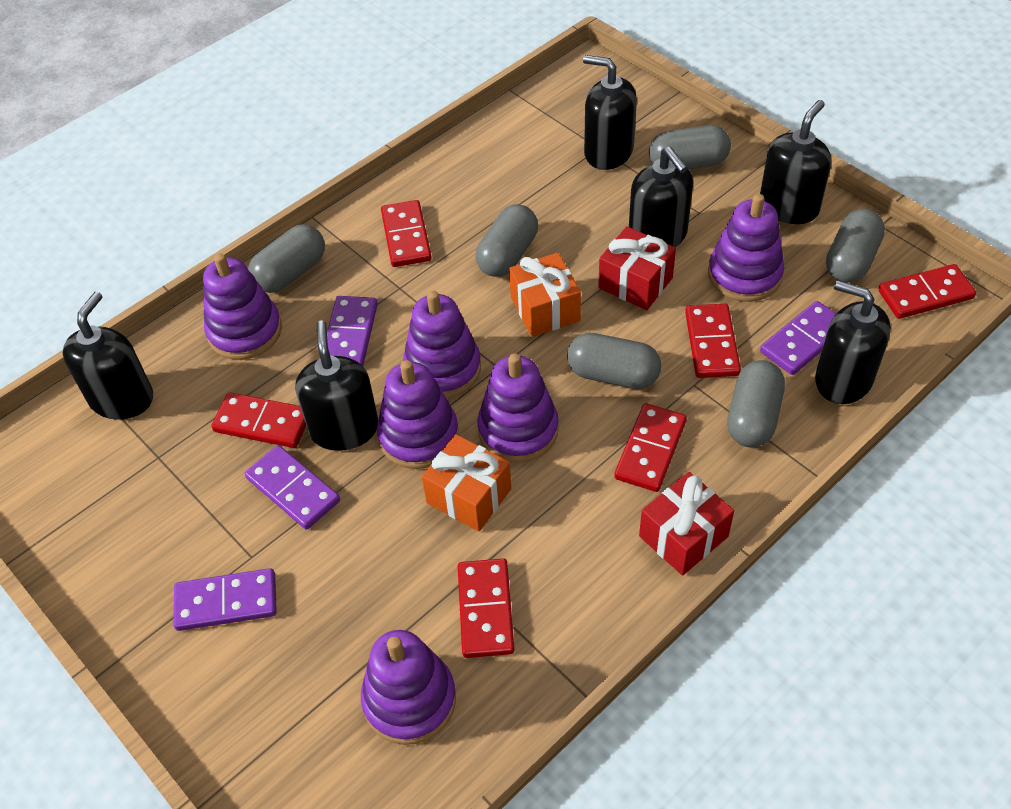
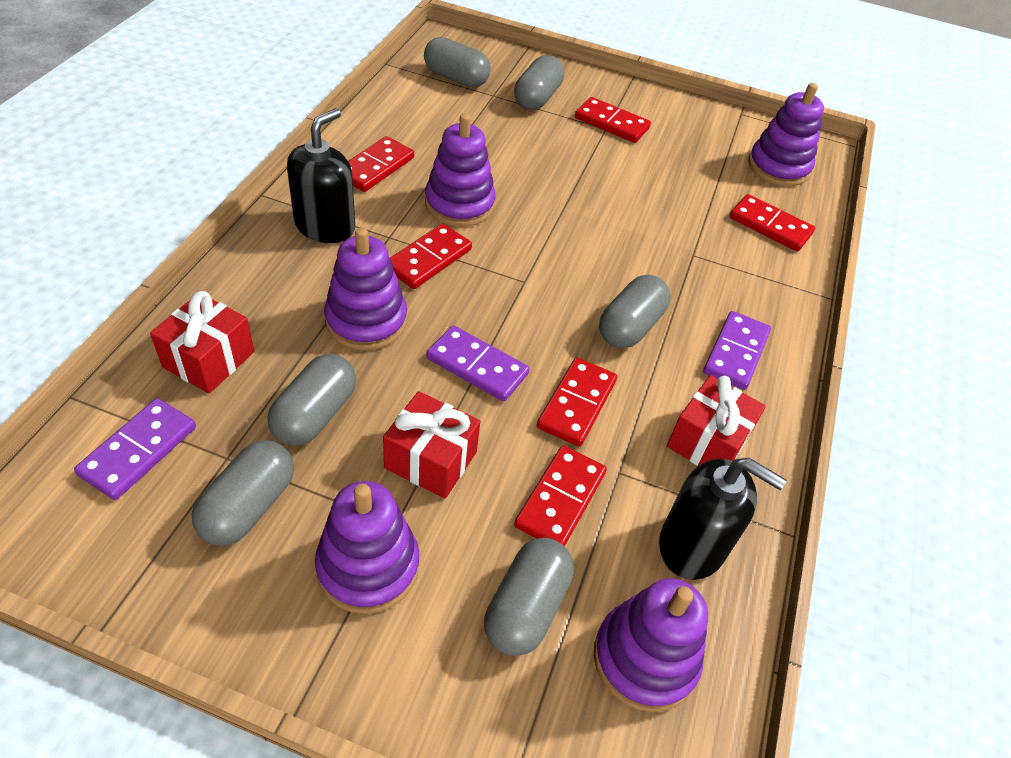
black soap dispenser: [63,292,153,420] [295,320,378,451] [583,55,637,170] [629,147,693,247] [760,100,831,224] [815,280,891,404] = 6 -> [287,108,355,243] [659,458,786,580] = 2
orange gift: [422,434,511,532] [509,253,581,337] = 2 -> none = 0
purple domino: [173,568,277,631] [245,445,340,530] [327,296,378,365] [760,301,836,375] = 4 -> [74,398,196,500] [427,325,529,402] [703,311,771,390] = 3
purple stacking toy: [203,253,282,360] [361,630,456,745] [377,360,459,469] [403,291,481,398] [477,353,559,463] [708,194,784,302] = 6 -> [315,481,419,614] [324,227,407,350] [425,113,496,227] [594,578,708,712] [748,83,824,186] = 5
red gift: [598,226,676,310] [639,472,734,576] = 2 -> [150,291,254,393] [383,391,480,499] [667,375,766,466] = 3

